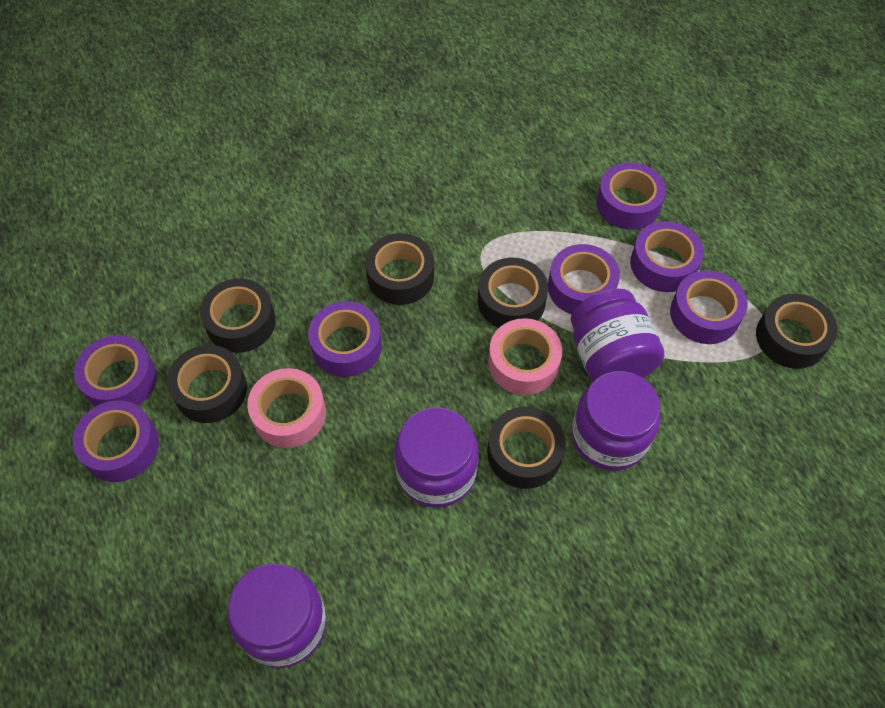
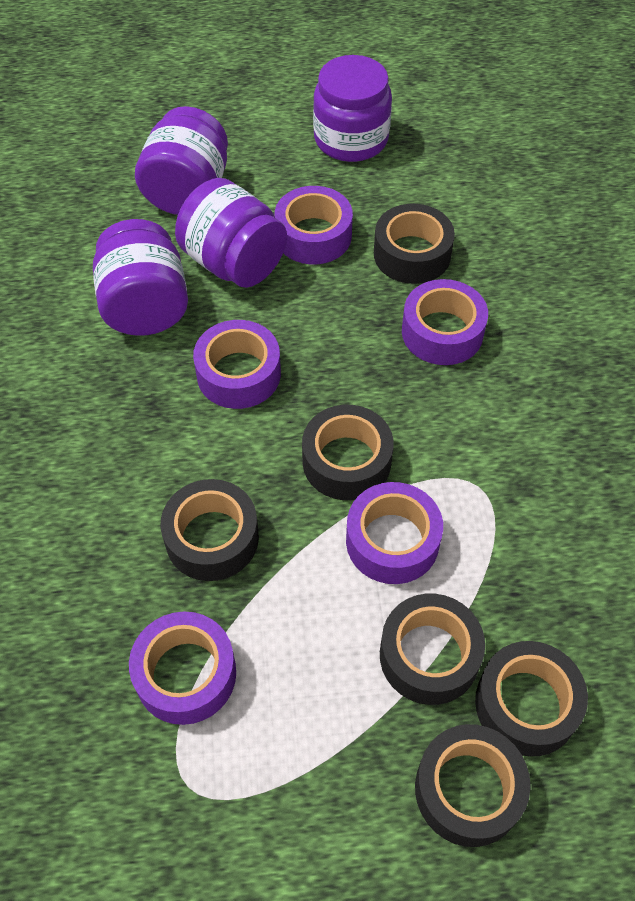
pink tape: [247,368,326,448] [488,318,562,395] = 2 -> none = 0
purple tape: [73,400,159,482] [74,335,157,407] [308,301,382,377] [548,244,620,314] [596,162,666,230] [630,221,704,292] [670,270,748,344] = 7 -> [129,612,236,725] [193,320,281,409] [275,186,353,264] [346,482,443,584] [402,279,488,365] = 5

